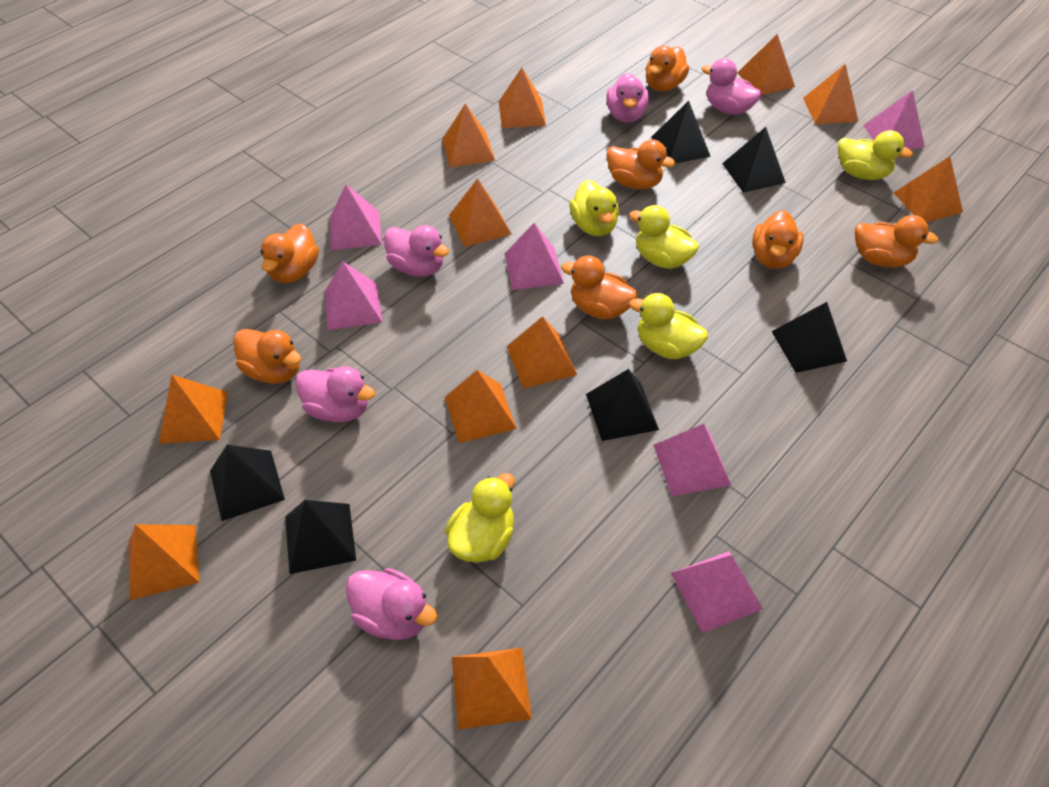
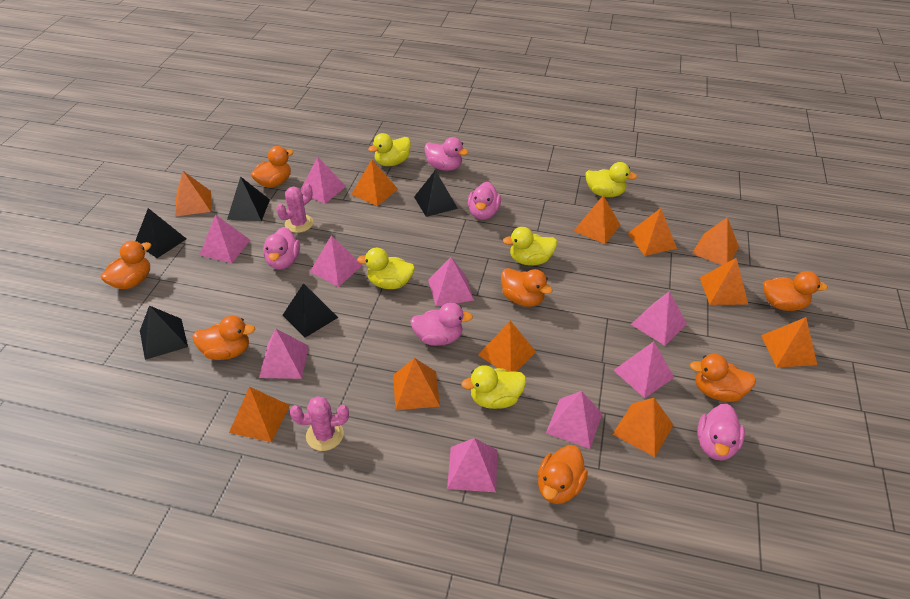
black pyramid: [210,445,285,521] [285,500,356,574] [586,369,659,441] [651,100,711,164] [722,127,786,193] [772,302,847,373] = 6 -> [135,208,186,258] [140,306,188,360] [227,176,270,221] [282,283,338,338] [414,170,458,217] = 5
pink cactus: none = 0 -> [276,183,313,233] [290,396,349,451] = 2
pink pyramid: [325,261,382,330] [330,185,382,250] [504,223,564,290] [653,424,731,496] [671,551,763,633] [863,90,925,150] = 6 -> [200,214,250,263] [259,329,309,379] [301,157,346,204] [310,235,362,287] [428,257,474,307] [447,438,497,492] [546,391,603,449] [613,342,674,398] [631,291,687,346] = 9

